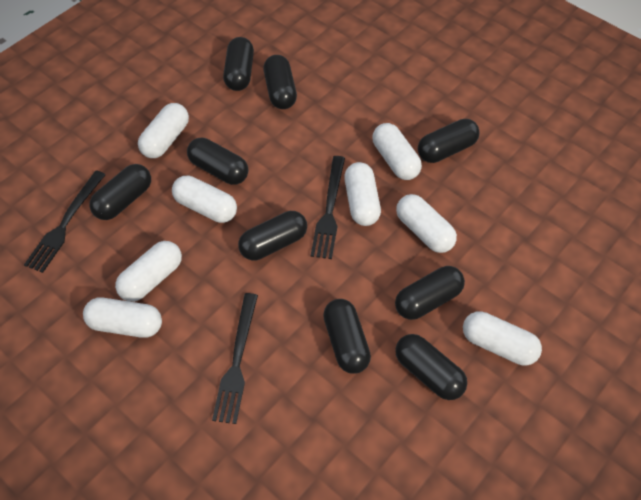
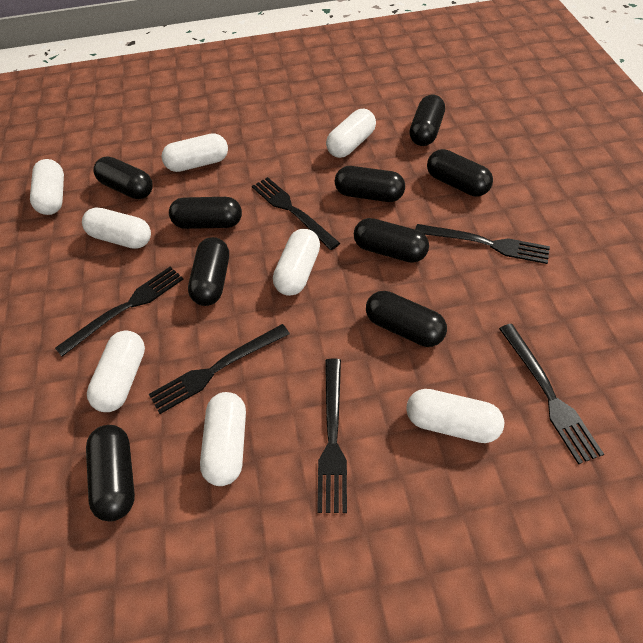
black fork: [24,171,106,273] [212,293,258,424] [311,156,345,259] = 3 -> [55,266,183,357] [149,324,290,414] [252,177,340,250] [317,359,347,513] [415,224,550,264] [499,324,604,464] = 6

